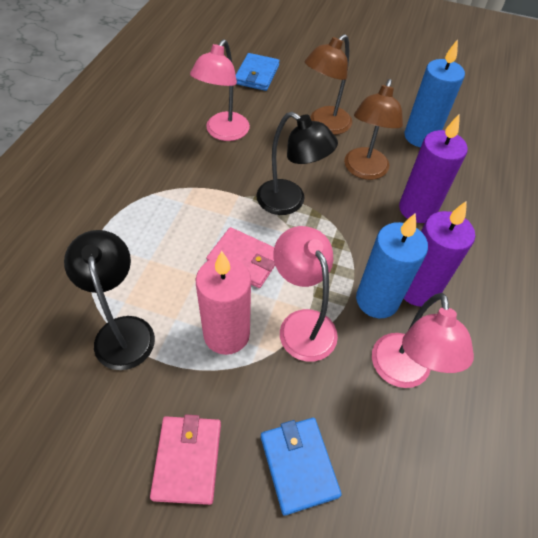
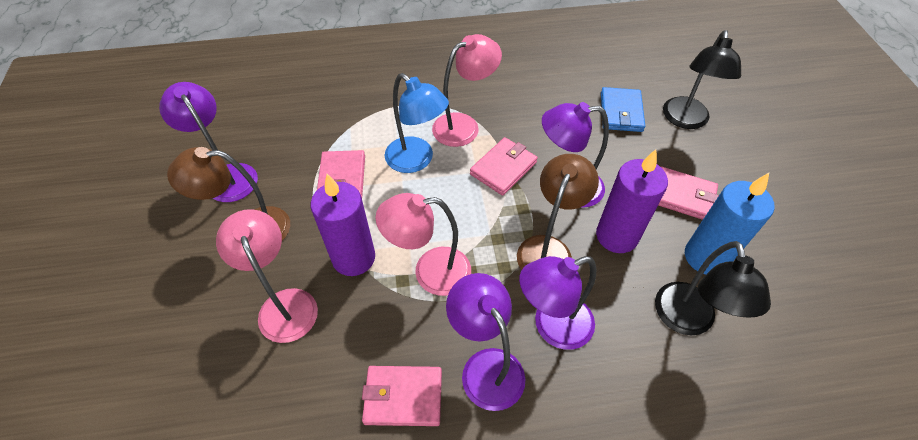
blue candle: [356,213,428,318] [404,39,465,147] = 2 -> [685,173,775,274] = 1
blue lamp: none = 0 -> [385,73,449,173] = 1
blue wallet: [236,53,280,91] [261,418,342,516] = 2 -> [601,87,645,132] = 1
pink candle: [196,251,251,355] = 1 -> none = 0
pink wallet: [150,415,221,505] [206,227,275,288] = 2 -> [317,150,365,197] [362,366,442,426] [470,137,538,196] [658,166,719,220] = 4
purple lamp: none = 0 -> [159,82,258,202] [446,273,525,411] [519,256,596,350] [542,102,609,208] = 4

